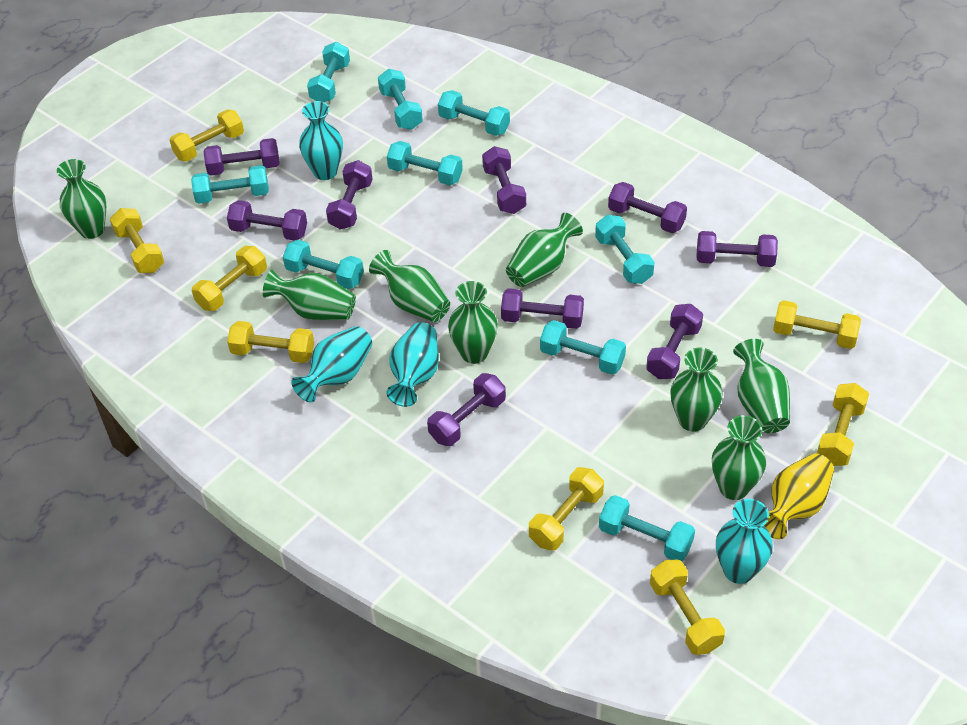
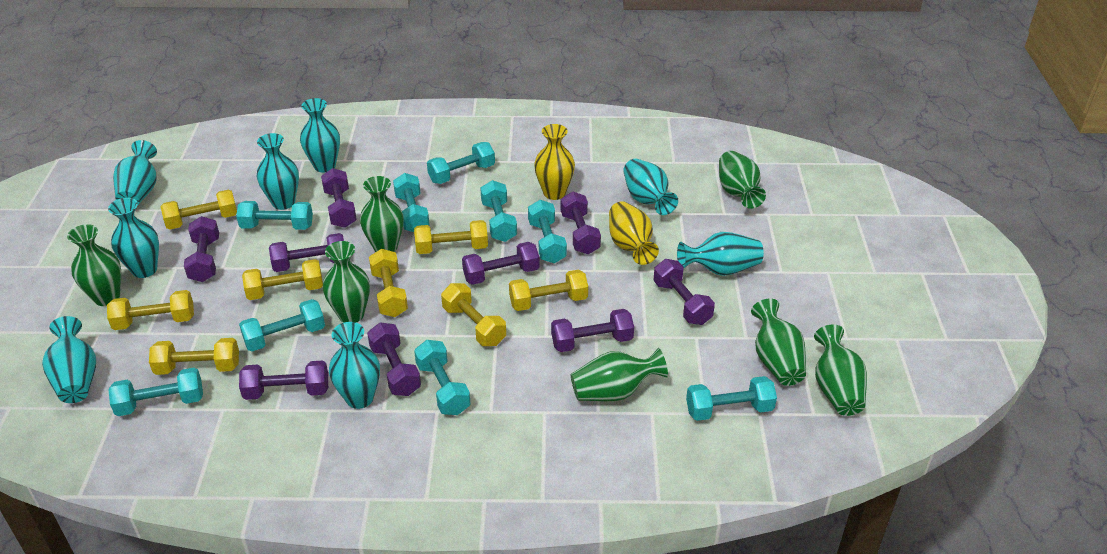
green vase: [57,159,106,239] [263,270,356,321] [369,250,450,322] [448,281,498,364] [506,213,583,287] [670,347,723,432] [712,415,766,500] [733,339,790,433] = 8 -> [67,224,121,306] [323,241,370,323] [360,176,404,252] [571,348,668,401] [719,151,766,209] [751,298,806,386] [814,324,867,416] = 7
turquoise vase: [291,326,372,403] [299,101,343,180] [386,322,439,407] [716,499,773,584] = 4 -> [42,316,96,403] [108,198,159,278] [113,140,157,206] [257,133,299,210] [300,98,340,173] [329,322,380,409] [623,159,678,215] [677,232,764,276] = 8
yellow vase: [764,453,834,539] = 1 -> [534,124,575,200] [609,201,659,265] = 2

